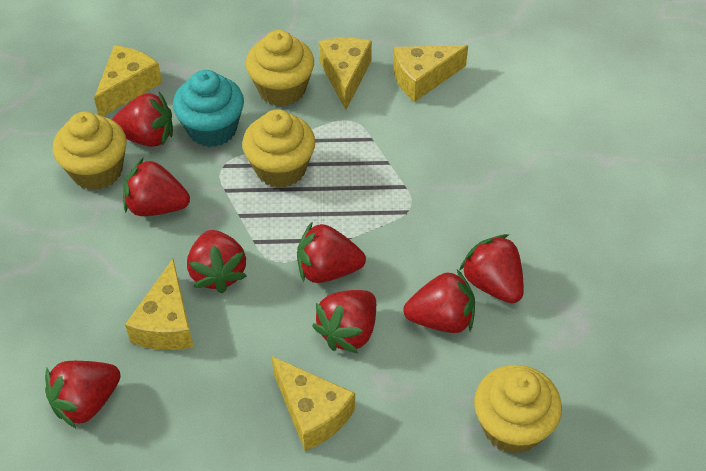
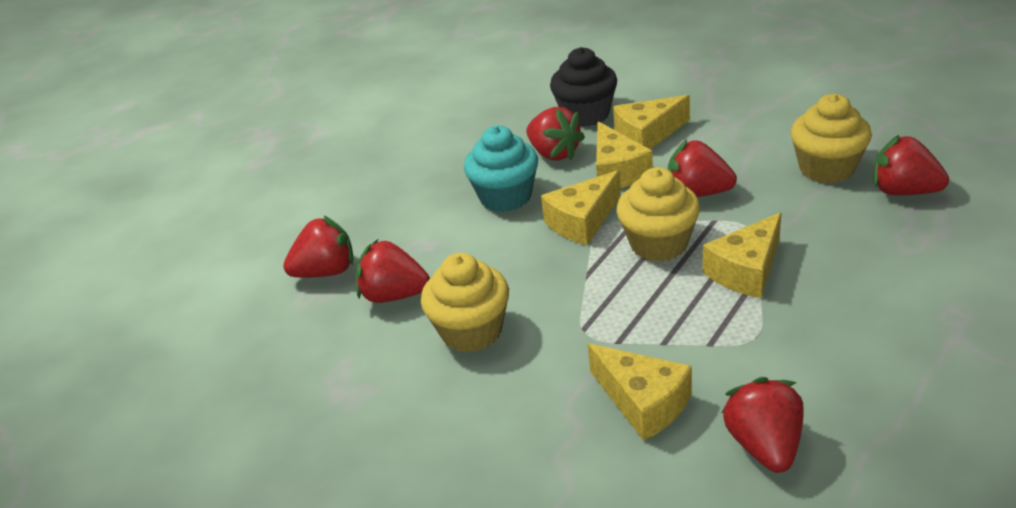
black cupcake: none = 0 -> [550,47,617,127] = 1
red strawberry: [45,361,121,428] [112,92,173,147] [123,157,190,216] [187,230,247,294] [297,221,366,283] [312,290,376,353] [403,269,475,333] [459,234,524,303] = 8 -> [283,215,353,278] [356,239,430,303] [526,107,585,160] [668,140,737,197] [722,377,804,473] [873,135,949,195] = 6
yellow cupcake: [53,112,127,190] [242,109,315,188] [246,30,314,106] [474,365,562,454] = 4 -> [421,253,509,352] [617,167,700,262] [791,94,872,183] = 3

